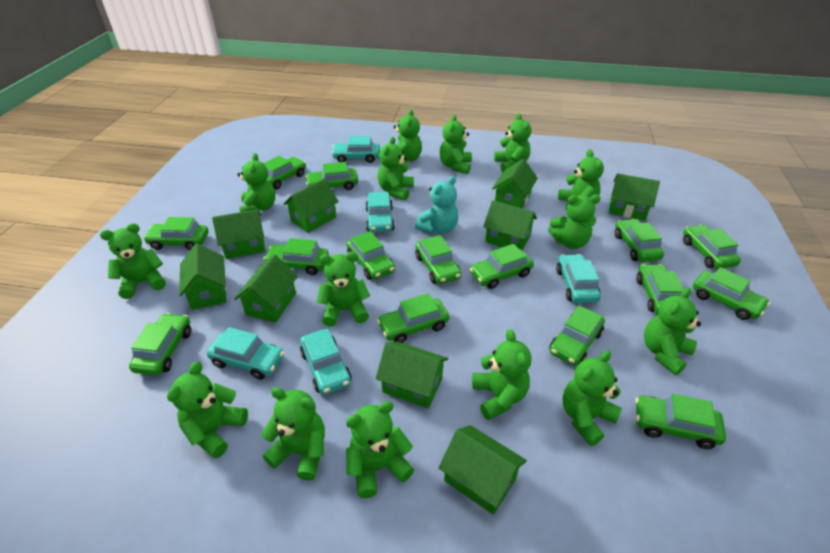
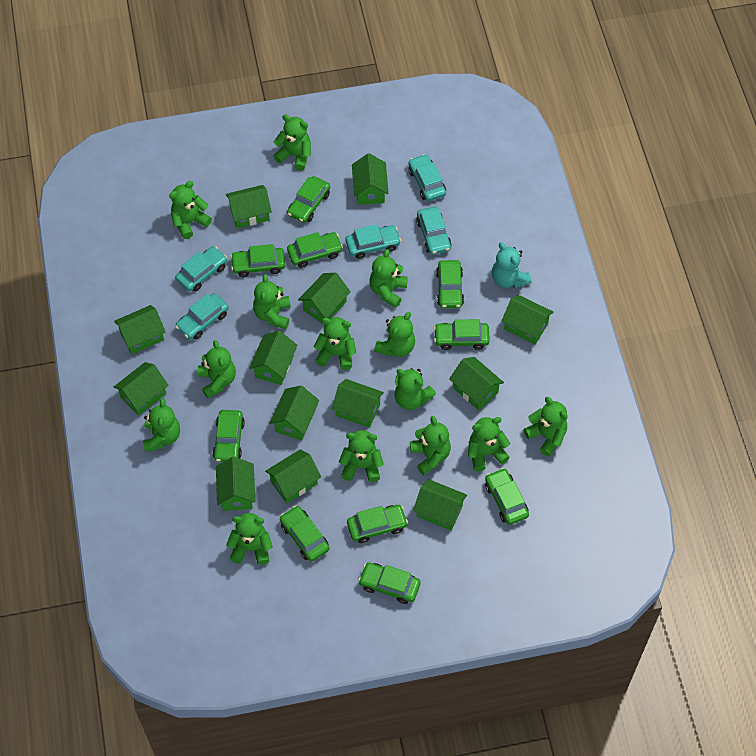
green car: [129,313,191,375] [143,217,209,250] [263,156,306,190] [263,238,329,275] [305,162,358,190] [347,231,395,280] [377,293,450,343] [415,235,461,284] [470,244,534,289] [549,305,605,366] [615,219,664,262] [635,394,726,449] [636,264,684,314] [683,224,741,269] [693,267,770,320] = 15 -> [213,410,245,462] [230,244,285,277] [280,506,330,562] [287,176,330,223] [287,232,343,268] [347,505,408,543] [358,562,421,604] [434,319,490,350] [436,260,464,308] [485,468,529,525] = 10
green house: [179,244,227,310] [212,209,265,259] [234,255,298,323] [283,179,339,233] [376,342,448,408] [439,425,527,515] [483,200,537,250] [492,159,538,208] [609,173,660,221] = 9 -> [114,305,165,354] [114,362,169,416] [216,457,255,511] [226,185,272,228] [249,331,298,385] [265,449,321,503] [270,385,319,441] [298,273,351,325] [332,379,384,428] [352,153,389,205] [413,479,467,531] [449,357,504,410] [502,295,554,344] = 13
green teddy bear: [100,223,166,299] [167,361,248,459] [237,153,275,212] [261,387,325,481] [316,252,370,327] [346,401,414,499] [377,137,414,201] [394,109,422,164] [439,114,472,174] [472,329,531,420] [494,113,531,172] [548,194,601,249] [558,149,604,211] [562,350,622,446] [644,287,701,375] = 15 -> [143,398,180,452] [169,181,212,239] [198,340,236,398] [226,513,272,565] [253,274,291,329] [273,115,311,171] [314,317,356,370] [339,430,384,482] [369,249,408,308] [374,312,415,357] [395,368,436,410] [410,416,451,475] [468,417,510,471] [523,397,568,456] = 14

